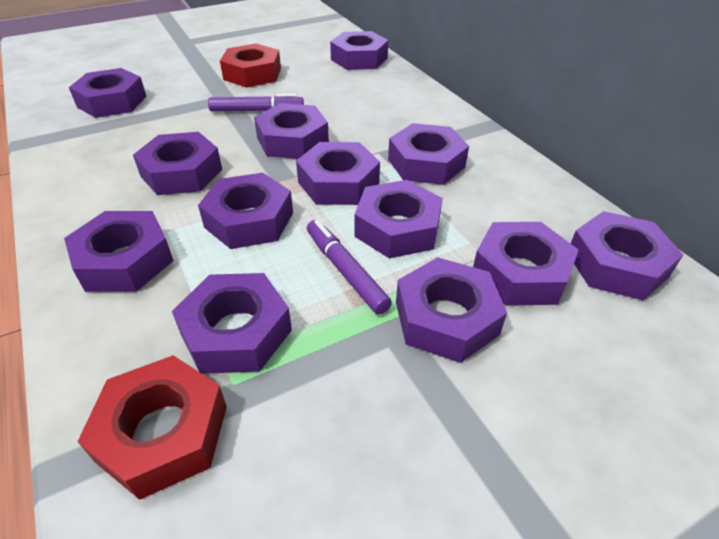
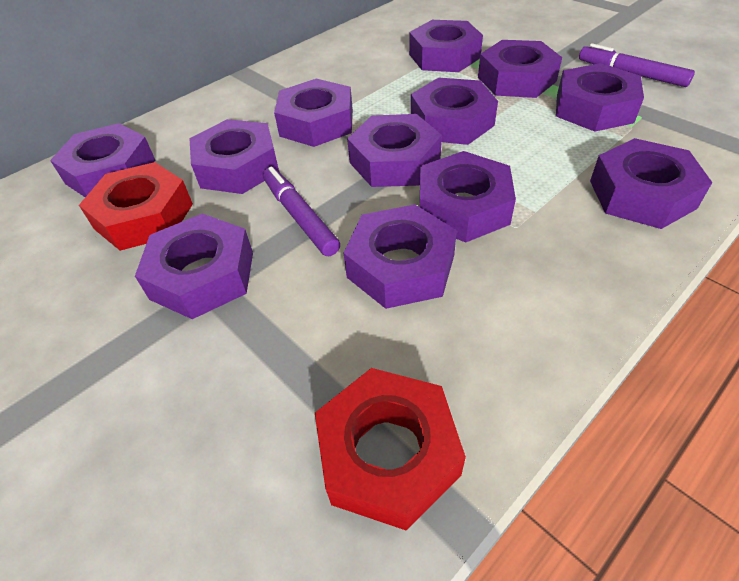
purple nut: [64,211,174,292] [69,68,147,118] [133,132,222,195] [172,273,292,374] [198,173,293,249] [254,103,329,159] [296,142,380,205] [330,31,388,70] [355,180,443,258] [388,123,469,185] [396,257,507,363] [473,222,579,306] [570,211,683,301] = 13 -> [50,123,155,197] [135,214,253,319] [189,119,279,194] [274,79,353,147] [344,204,457,309] [347,114,442,187] [409,20,483,72] [411,78,498,145] [420,151,516,242] [478,40,562,98] [556,63,644,132] [590,138,713,229] = 12

